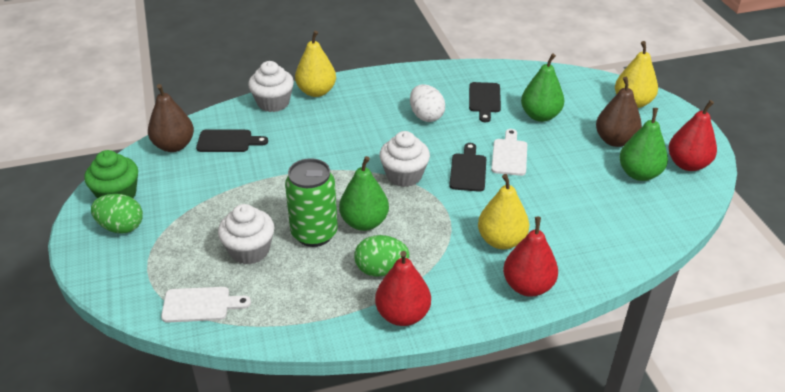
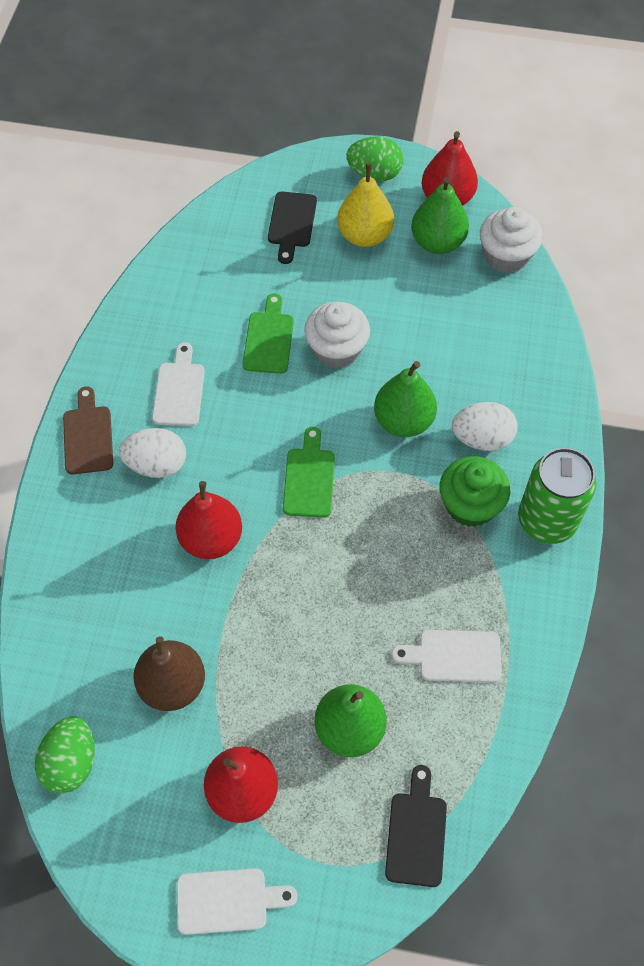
black cutting board: [196,129,268,152] [449,143,486,192] [469,82,501,122] = 3 -> [268,192,317,264] [385,765,447,887] = 2
brown cutting board: none = 0 -> [63,386,113,474] = 1
brown pear: [148,84,194,152] [596,77,642,147] = 2 -> [133,636,205,711] = 1
green cutting board: none = 0 -> [243,293,294,374] [283,427,335,518] = 2
white cupcake: [218,204,275,265] [248,61,294,112] [379,131,430,187] = 3 -> [304,301,370,369] [480,207,542,273] = 2
white cutting board: [161,287,251,323] [491,129,527,176] = 2 -> [152,342,205,426] [177,868,298,935] [391,630,502,683] = 3
white egg: [410,84,445,122] = 1 -> [119,428,186,478] [452,402,518,451] = 2
yellow pear: [295,31,336,97] [478,174,529,249] [615,41,658,108] = 3 -> [337,163,394,247] = 1

